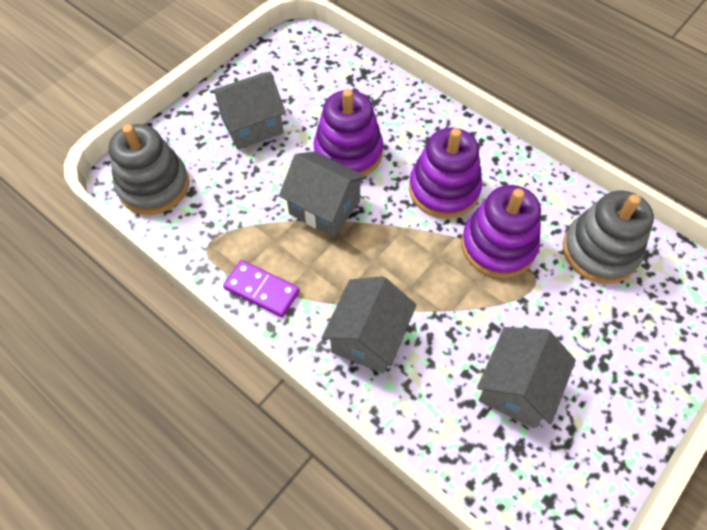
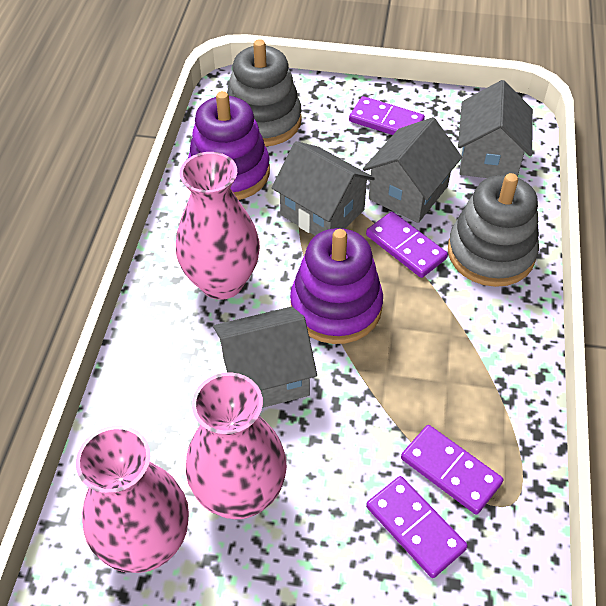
pink vase: none = 0 -> [76,426,189,573] [176,152,260,300] [186,372,287,519] = 3
purple domino: [223,260,300,317] = 1 -> [349,96,425,135] [366,212,448,278] [366,476,468,578] [401,425,503,514] = 4
purple stacking toy: [314,89,383,176] [409,128,482,219] [461,185,541,278] = 3 -> [188,91,270,200] [290,228,383,344] = 2

